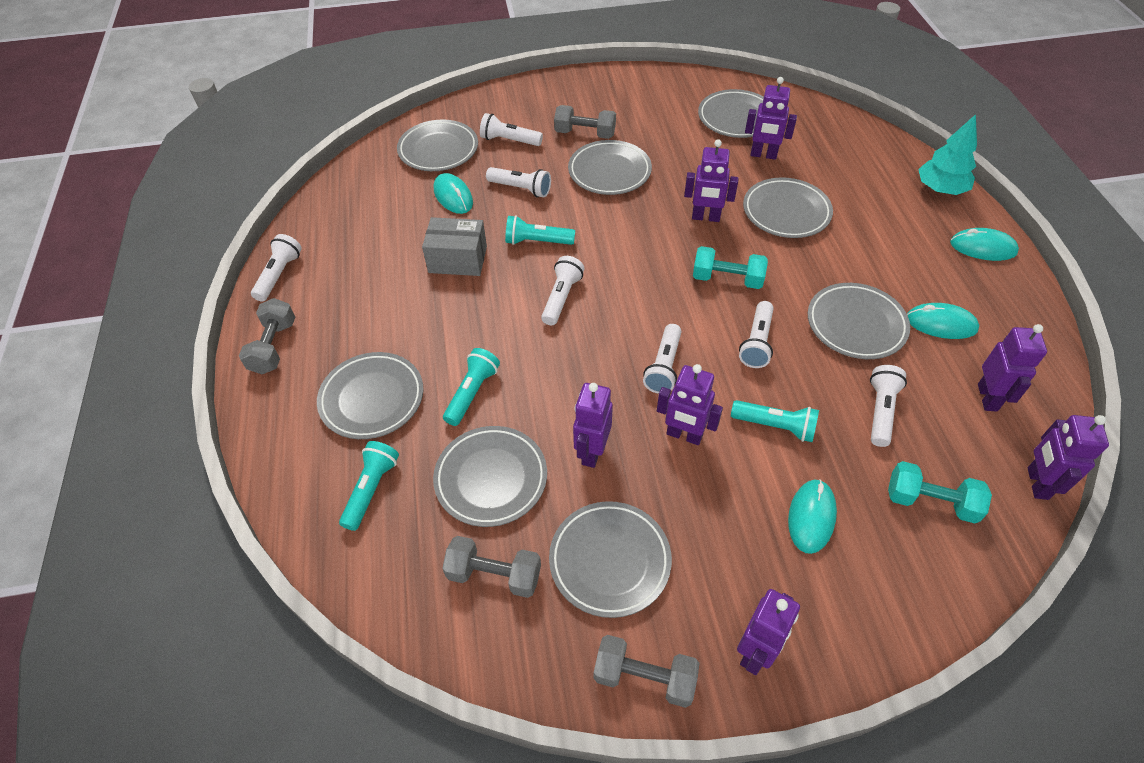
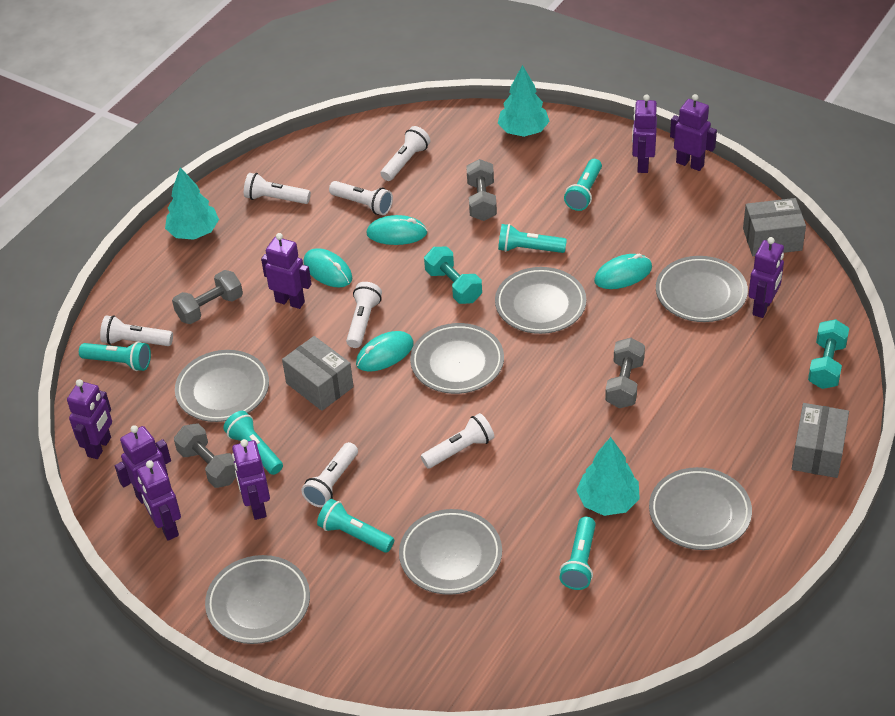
grey box: [422,217,487,276] = 1 -> [282,336,354,411] [743,198,806,256] [792,403,849,478] = 3
grey plate: [317,352,423,439] [397,120,478,171] [433,426,547,527] [549,501,672,618] [568,140,652,195] [698,89,764,138] [743,177,833,238] [808,283,910,359] = 8 -> [175,350,269,422] [205,555,310,644] [399,509,502,595] [410,323,504,394] [495,267,586,334] [649,467,752,550] [656,256,748,322] = 7
purple robot: [573,383,613,468] [657,364,723,445] [684,139,739,222] [737,589,800,675] [745,77,797,160] [978,324,1047,412] [1028,415,1109,500] = 7 -> [67,379,112,459] [115,425,171,504] [137,460,181,540] [232,439,270,520] [261,233,311,309] [632,94,657,173] [670,94,717,171] [748,237,784,318] = 8
turquoise flashlight: [339,441,399,531] [443,348,500,426] [505,215,575,245] [731,400,819,442] = 4 -> [79,341,151,371] [223,411,283,475] [317,499,394,553] [498,224,567,253] [559,517,596,590] [564,159,602,211] = 6
turquoise tree: [918,114,977,195] = 1 -> [165,167,219,240] [498,65,550,137] [576,437,640,516] = 3

